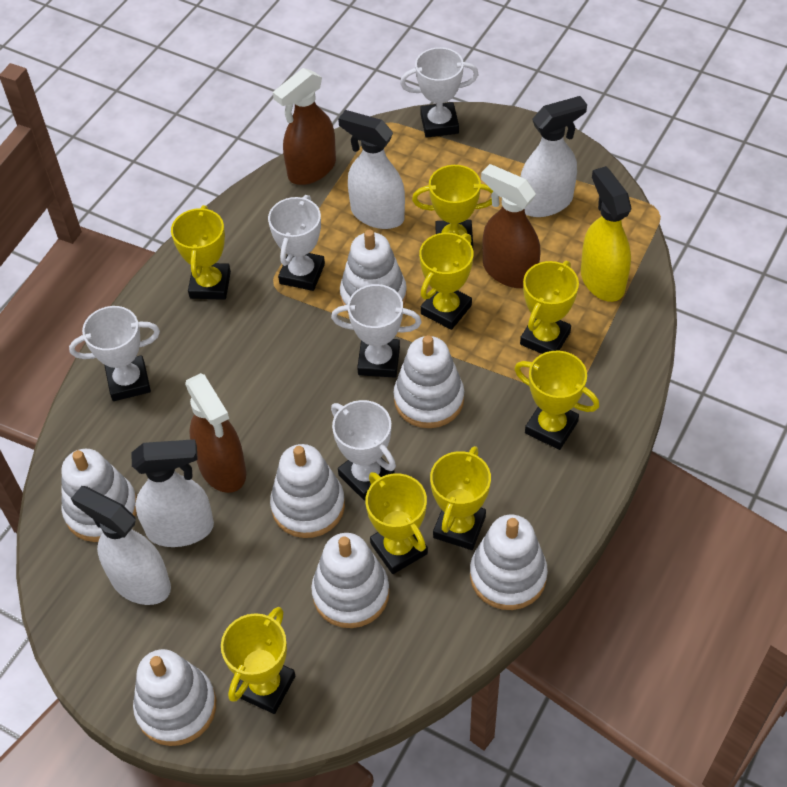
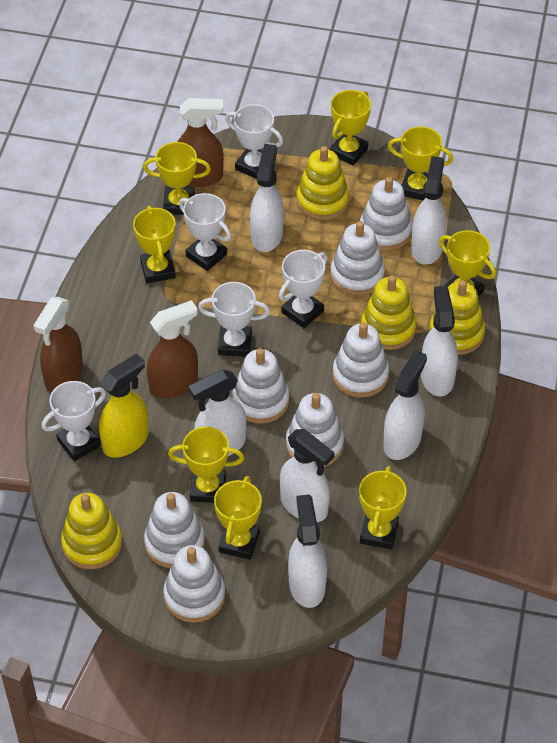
white spray bottle: [71,486,171,605] [131,439,214,547] [338,110,405,229] [520,96,587,217] = 4 -> [189,369,246,456] [250,144,284,252] [280,429,335,522] [288,494,327,608] [383,350,427,460] [411,156,446,265] [421,286,458,397] = 7
yellow stacking toy: none = 0 -> [61,493,122,569] [297,146,349,220] [361,275,417,350] [429,280,485,355] = 4

